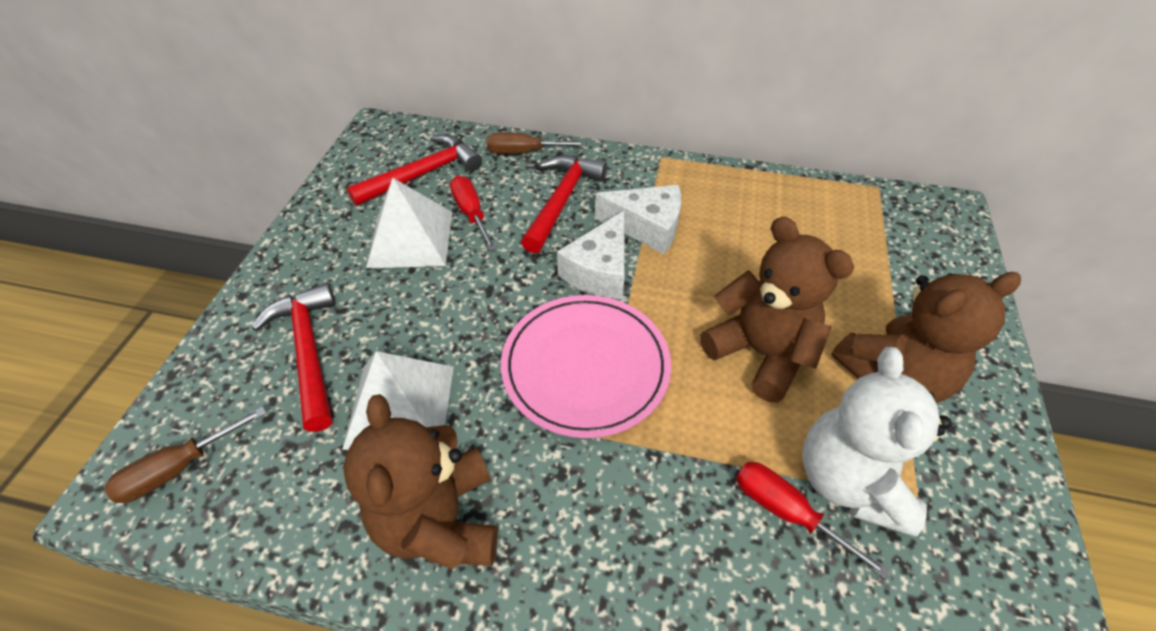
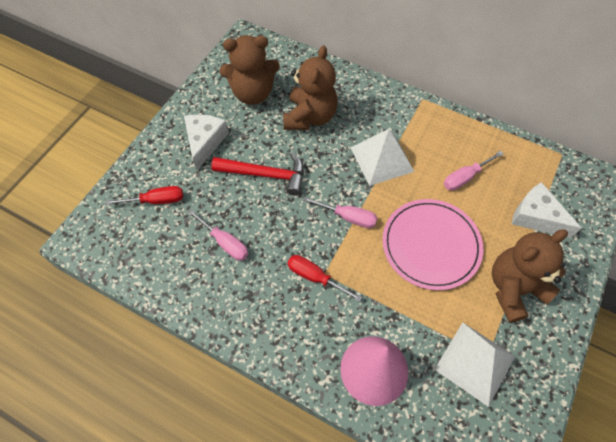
brown screwdriver: [104,406,266,503] [487,132,586,154] = 2 -> none = 0
pink cone: none = 0 -> [340,336,408,406] = 1
pink screwdriver: none = 0 -> [188,210,248,261] [303,197,377,228] [444,151,503,191] = 3
red hammer: [251,283,336,432] [346,134,482,206] [521,155,607,253] = 3 -> [211,153,304,196] = 1
white teddy bear: [803,347,951,536] = 1 -> none = 0

